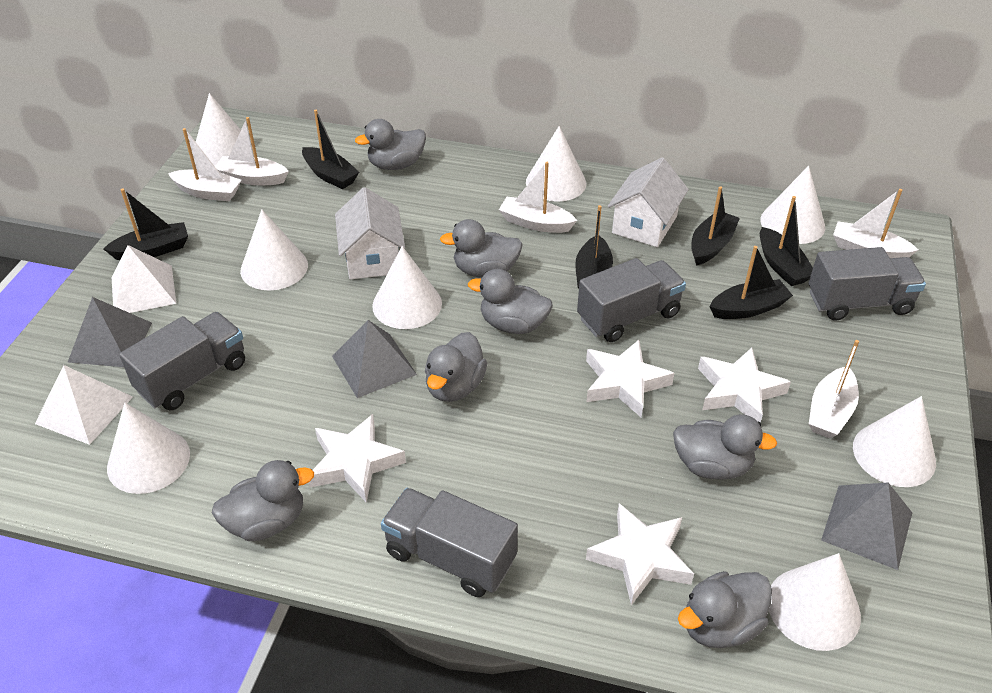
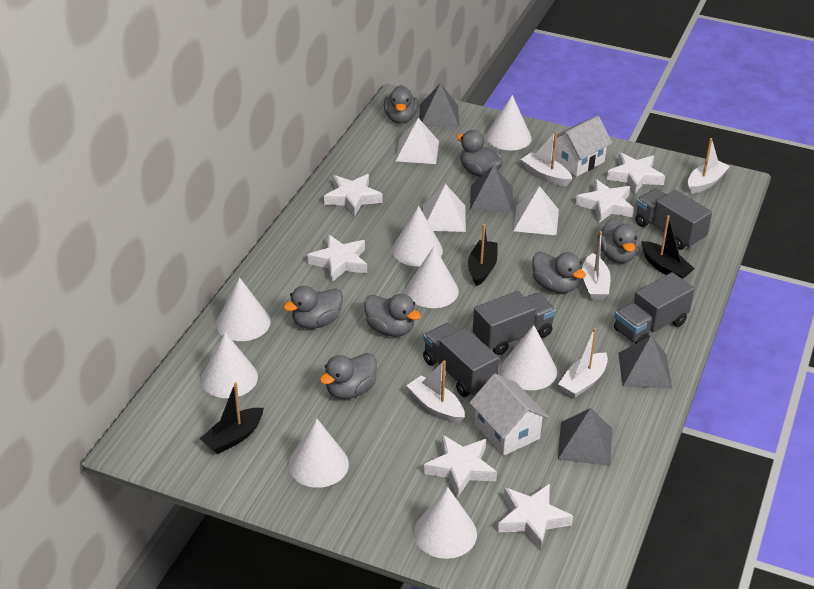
black boat: [103,189,188,260] [302,110,359,189] [575,205,613,289] [691,186,740,266] [709,246,793,319] [760,196,813,286] = 6 -> [199,382,264,454] [468,224,498,286] [641,215,695,279] = 3
grey pyramid: [67,297,152,367] [332,320,417,398] [821,482,912,570] = 3 -> [420,83,459,127] [470,165,513,213] [558,408,612,466] [618,335,672,389] = 4
white pyramid: [35,365,133,445] [112,245,176,313] = 2 -> [396,118,439,164] [423,184,466,232] [513,186,559,236] = 3
white star: [309,414,406,503] [586,340,674,417] [586,503,694,605] [698,348,791,423] = 4 -> [307,234,367,283] [324,174,382,217] [423,435,497,498] [498,484,573,551] [575,179,634,223] [607,153,665,194] = 6

